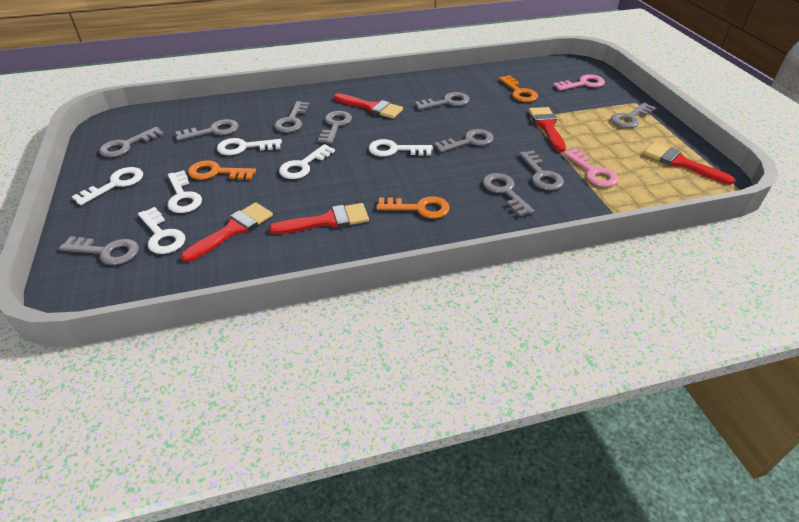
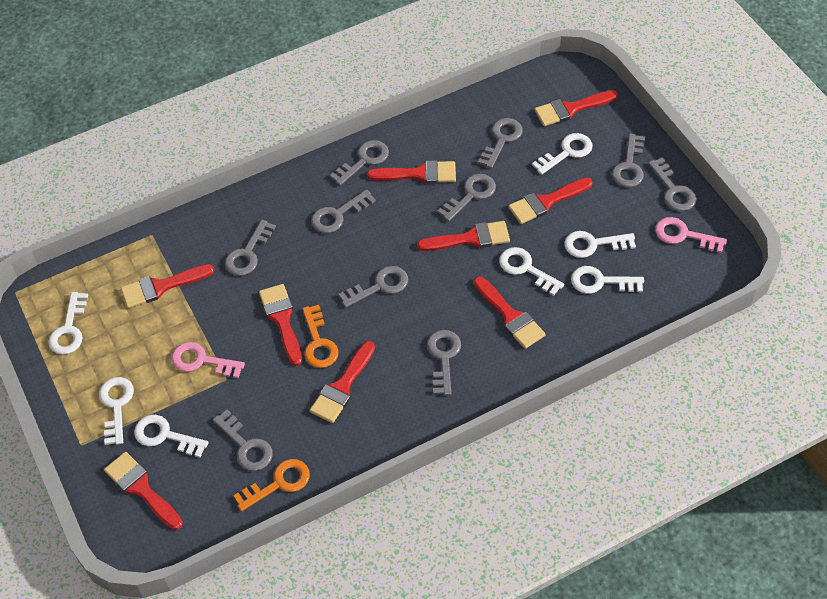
orange key: [188,160,256,180] [376,196,450,218] [499,75,538,102] = 3 -> [233,459,310,511] [302,305,339,368] = 2
red brush: [181,202,273,262] [269,203,369,234] [334,93,403,119] [529,107,566,152] [644,142,735,185] = 5 -> [104,452,183,530] [121,264,215,308] [259,284,302,366] [310,341,375,423] [367,160,456,184] [417,221,510,251] [474,277,546,349] [508,178,593,224] [534,90,618,126] = 9
white key: [72,167,143,205] [138,207,185,254] [167,170,202,213] [217,138,282,155] [279,144,335,179] [369,139,433,157] = 6 -> [48,292,88,355] [99,377,134,445] [134,415,209,458] [499,247,564,296] [532,133,593,175] [564,231,636,258] [571,266,644,294] = 7

